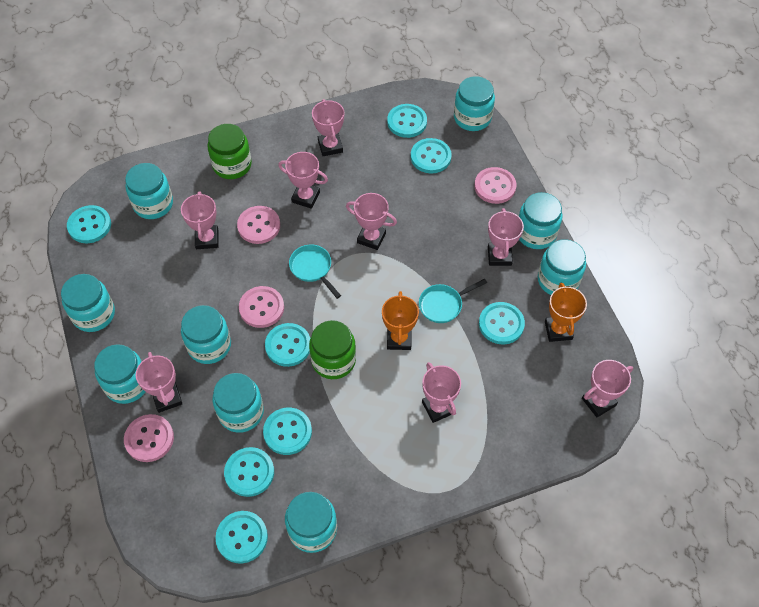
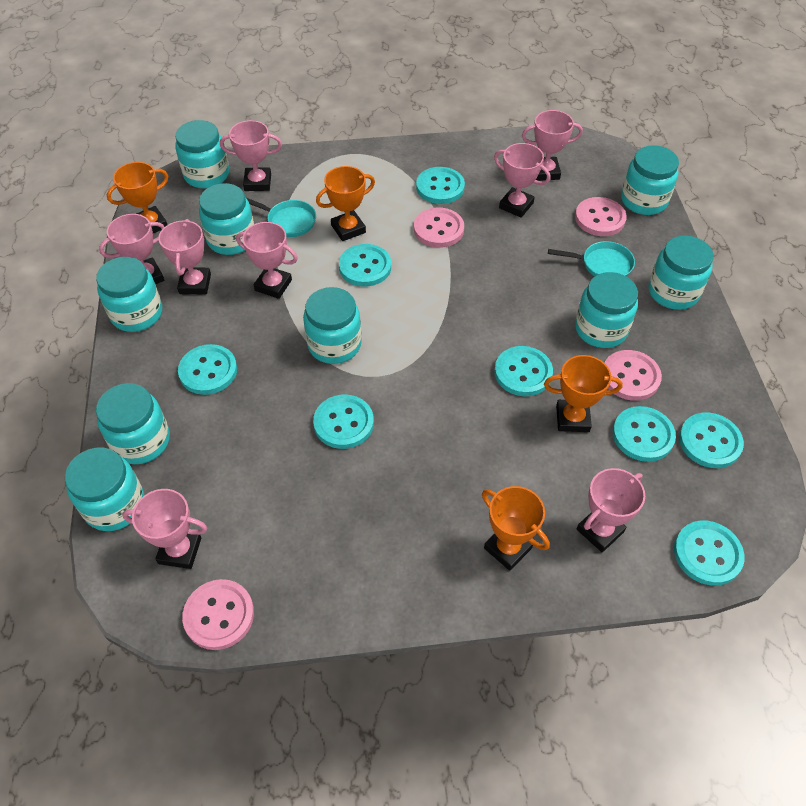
green jar: [207,124,252,179] [309,320,356,379] = 2 -> none = 0
orange trophy: [382,291,419,350] [545,283,587,342] = 2 -> [107,162,168,233] [316,166,375,241] [482,486,550,571] [544,355,623,432] = 4

